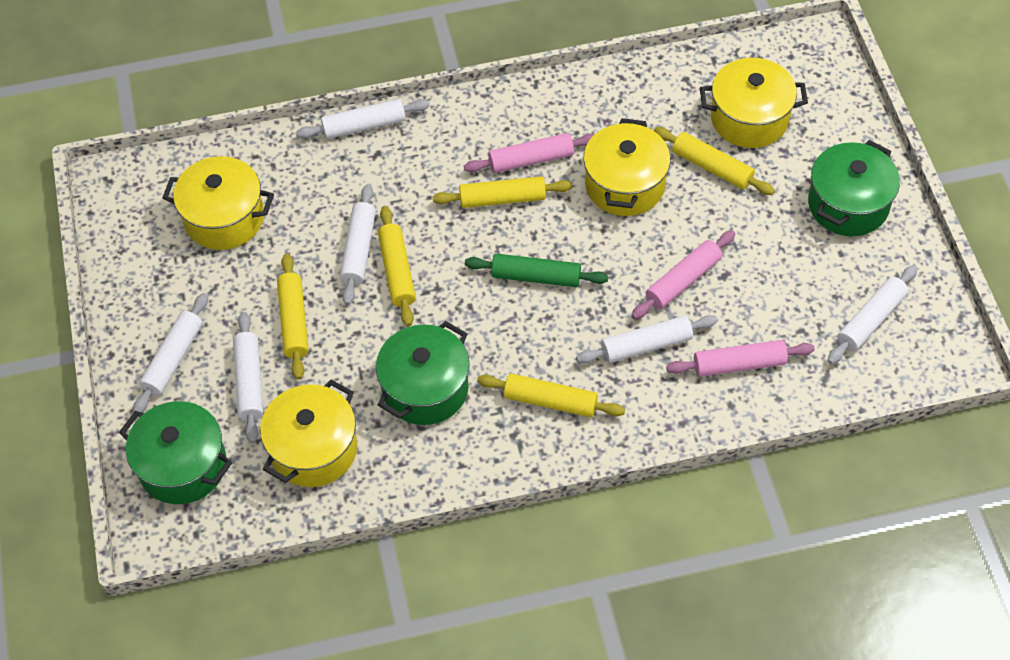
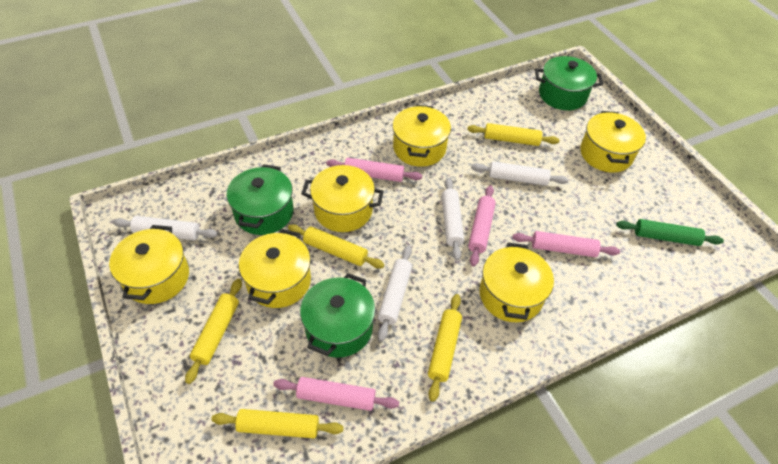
pink rolling pin: [464,133,594,173] [631,230,735,319] [666,340,815,377] = 3 -> [273,377,399,411] [326,158,422,182] [468,185,496,266] [512,231,620,257] = 4
white rolling pin: [133,293,208,413] [233,312,263,443] [296,99,430,139] [340,184,376,305] [576,315,718,364] [827,265,918,364] = 6 -> [113,216,218,241] [378,246,412,342] [442,178,464,261] [471,161,569,186] = 4
yellow pot: [162,156,274,250] [260,380,357,487] [583,118,671,216] [700,58,808,148] = 4 -> [109,225,189,304] [239,229,311,308] [301,165,384,232] [392,105,451,167] [479,242,554,322] [580,111,646,172] = 6

